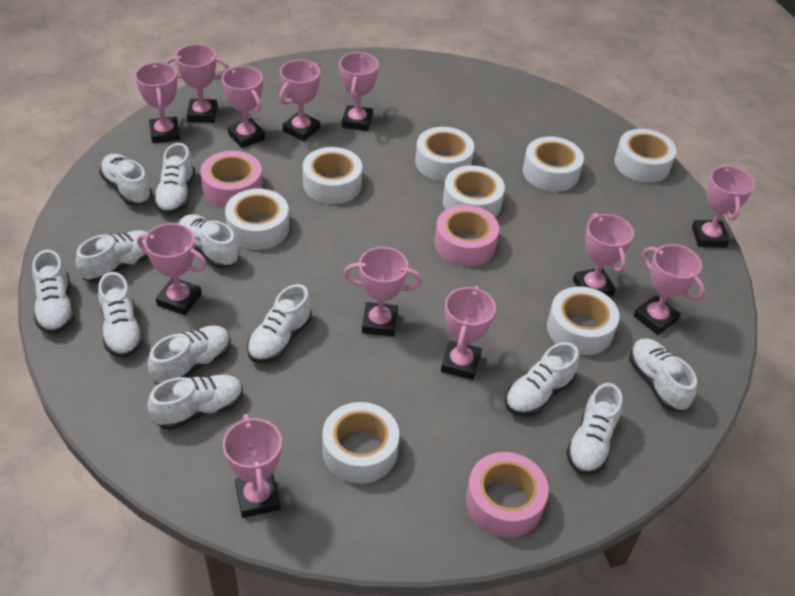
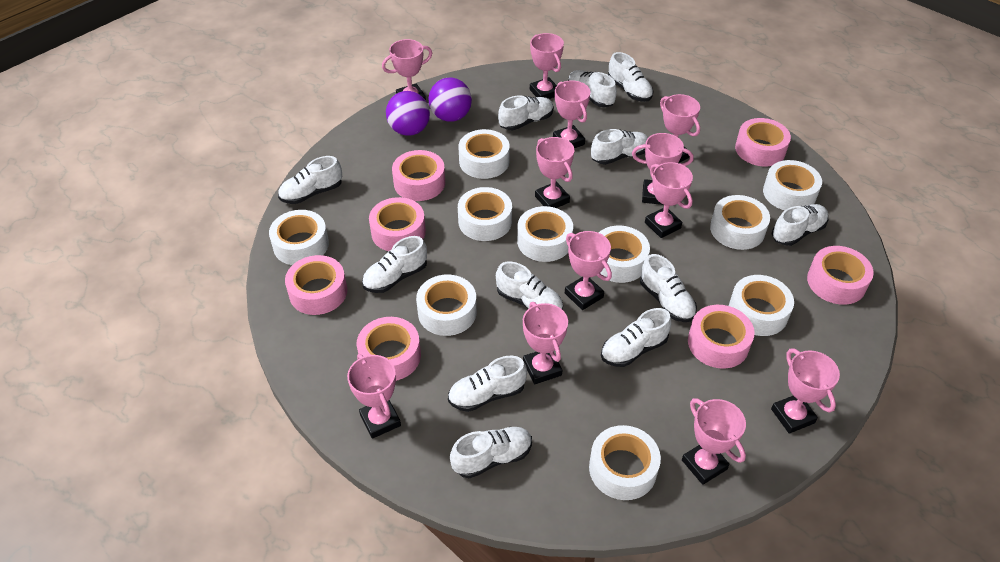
pink tape: [200,151,263,208] [435,205,499,266] [466,452,549,538] = 3 -> [285,255,347,315] [357,317,421,381] [369,197,426,251] [392,150,445,201] [688,305,755,369] [735,118,791,166] [807,246,874,305] = 7
purple ball: none = 0 -> [386,91,430,136] [429,77,472,122] = 2
white tape: [225,189,289,250] [303,147,362,204] [322,402,399,483] [415,127,474,181] [443,165,505,217] [523,137,584,192] [547,286,620,355] [614,129,676,183] = 8 -> [269,210,329,265] [416,275,477,336] [458,187,512,241] [459,129,510,179] [517,206,573,262] [589,425,661,500] [598,226,650,283] [710,195,770,250] [729,275,794,336] [763,160,822,210] = 10

